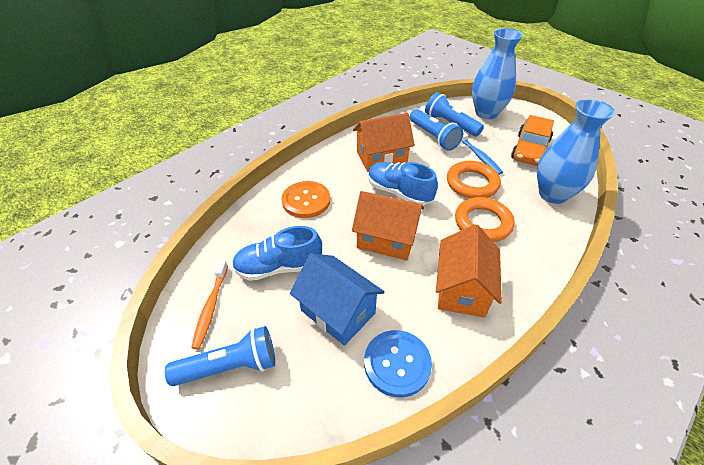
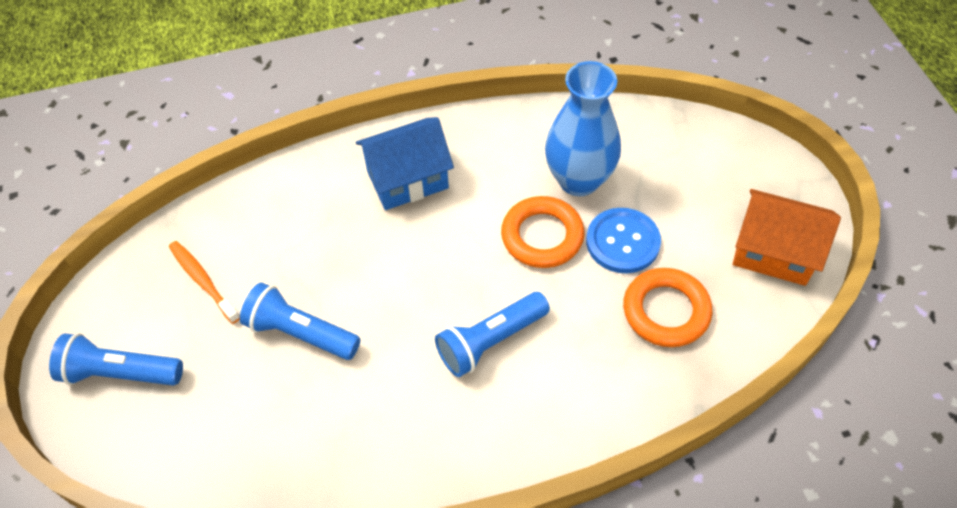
blue shoe: [232,226,322,281] [368,162,438,205] = 2 -> none = 0
blue toothbrush: [461,131,503,175] = 1 -> none = 0
blue vase: [472,28,523,119] [537,99,615,204] = 2 -> [545,61,621,196] = 1
orange button: [282,181,330,218] = 1 -> none = 0
orange car: [511,115,554,166] = 1 -> none = 0
orange house: [352,191,424,260] [353,113,415,172] [436,224,502,318] = 3 -> [733,189,841,286] = 1

